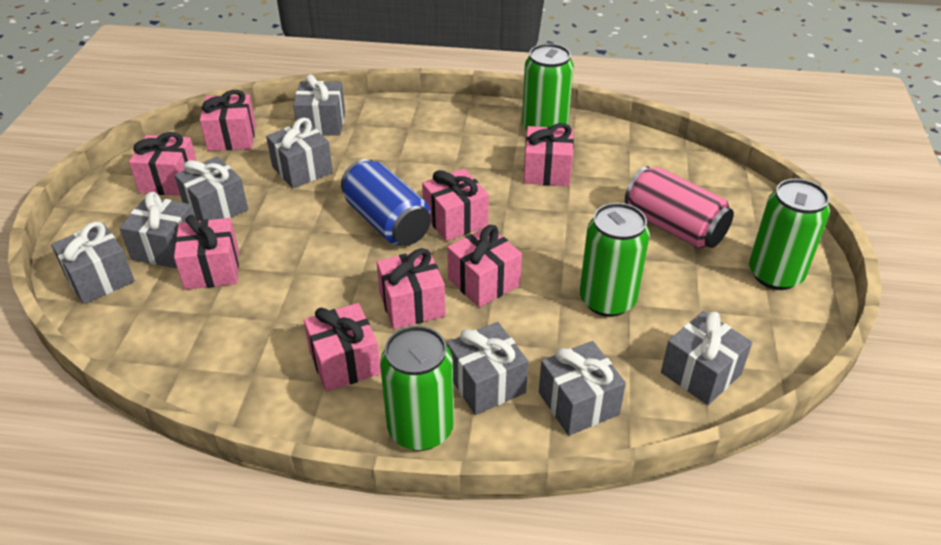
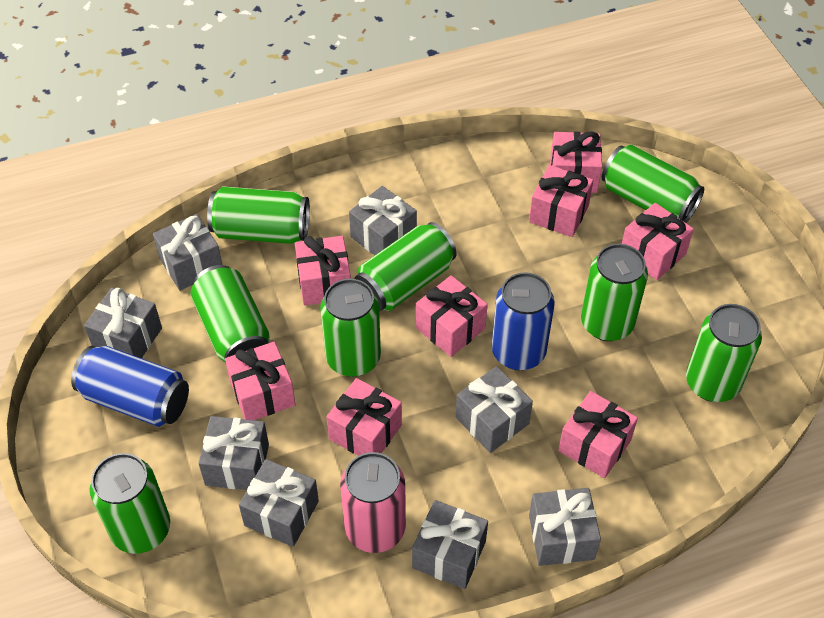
blue can: [341,159,431,245] = 1 -> [71,346,189,427] [492,272,555,370] = 2
green can: [380,326,454,451] [522,43,574,130] [580,203,650,317] [749,179,830,290] = 4 -> [90,453,170,554] [190,265,270,363] [207,186,310,244] [320,279,381,377] [355,222,457,311] [581,244,648,341] [602,145,704,223] [686,304,762,402] = 8

